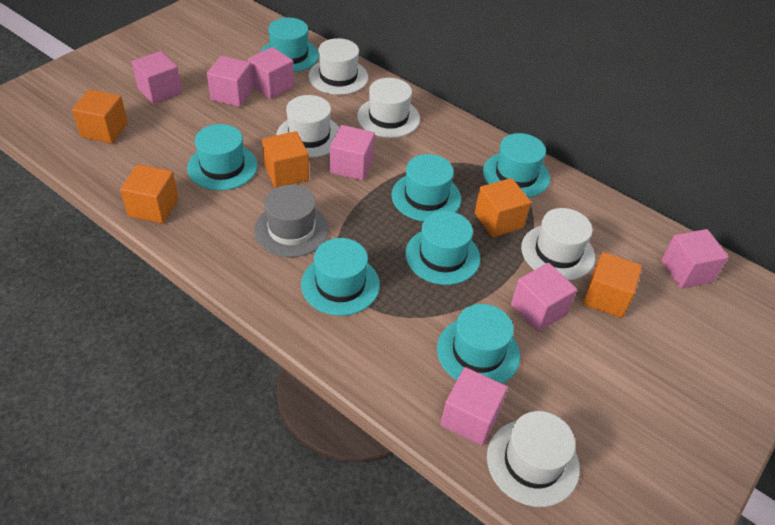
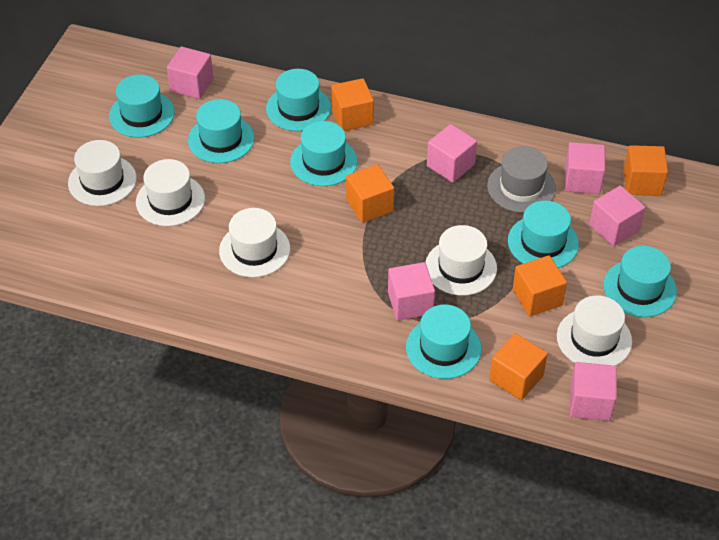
pink cube: [132,51,182,104] [207,56,253,107] [248,47,294,99] [330,125,375,181] [440,367,508,446] [511,263,577,332] [661,229,729,289] = 7 -> [167,47,213,99] [388,262,435,320] [427,124,477,183] [565,142,605,194] [570,362,616,421] [589,186,645,246] = 6

